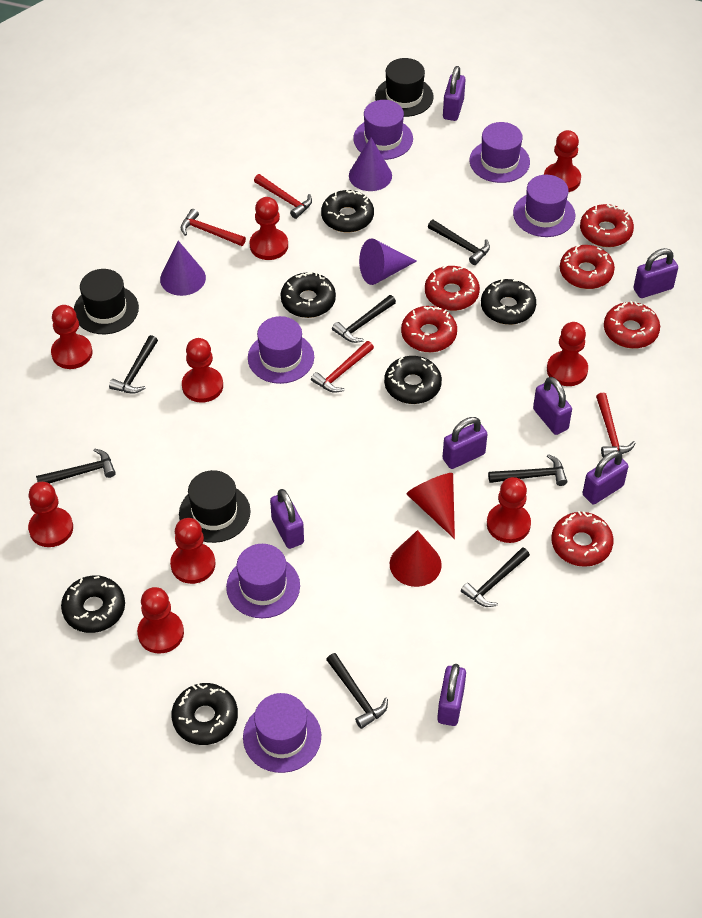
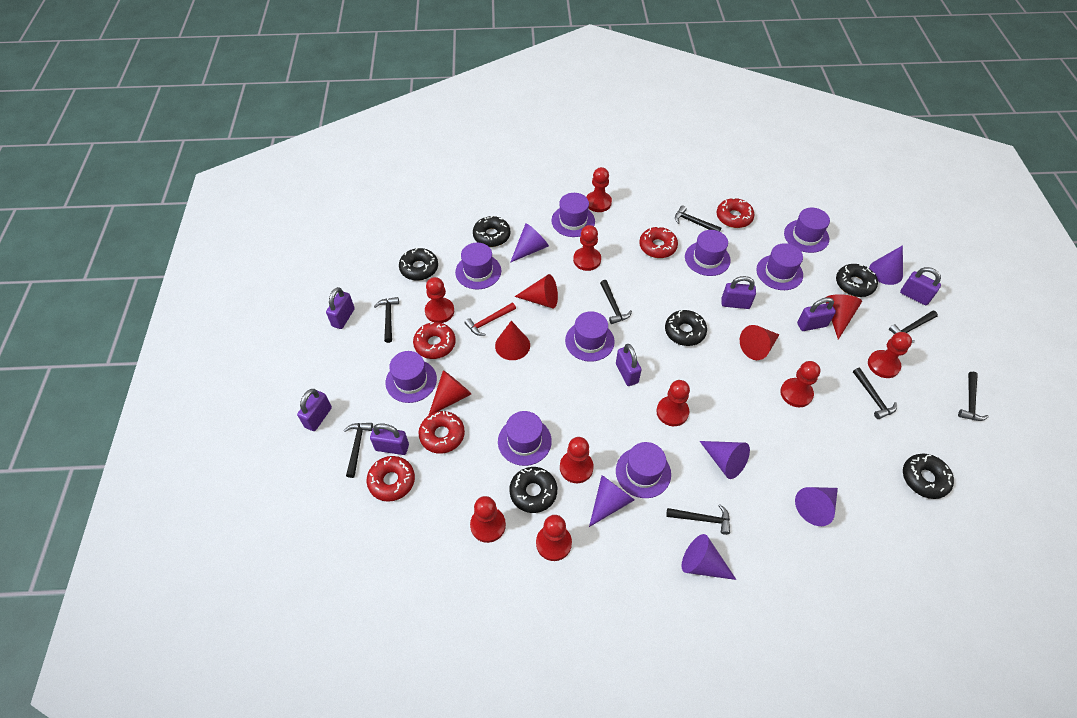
black hammer: [36,448,116,484] [109,335,158,394] [326,653,388,729] [332,295,396,343] [428,220,490,265] [461,547,530,607] [488,454,567,486] = 7 -> [344,423,373,478] [374,297,399,343] [600,280,632,324] [666,504,730,535] [675,205,721,232] [853,368,897,419] [889,311,938,343] [958,372,989,421] = 8
black hat: [74,269,139,334] [179,470,251,543] [375,58,434,117] = 3 -> none = 0
purple cone: [160,241,206,296] [349,138,392,191] [359,239,417,285] = 3 -> [510,223,549,263] [589,475,634,527] [682,534,736,580] [700,441,750,479] [795,487,838,526] [869,245,903,285] = 6
purple hat: [226,544,300,618] [243,693,321,773] [248,316,314,384] [353,100,413,160] [469,122,530,183] [513,175,575,237] = 6 -> [386,351,437,403] [455,243,501,289] [498,411,552,466] [552,193,595,237] [565,311,615,362] [616,442,671,498] [685,230,731,276] [756,243,803,290] [784,208,830,253] = 9
red cone: [390,530,442,587] [406,473,455,539] = 2 -> [429,370,471,415] [495,321,530,360] [514,274,558,308] [740,325,779,360] [825,294,862,340] = 5
red donut: [401,306,457,352] [425,265,480,311] [551,511,614,567] [560,245,615,289] [580,204,634,247] [604,301,660,349] = 6 -> [366,456,415,502] [413,322,456,359] [418,411,465,454] [639,226,678,258] [717,198,754,228] = 5
red hammer: [181,209,246,246] [254,174,312,219] [311,341,374,393] [596,392,636,457] = 4 -> [464,303,516,336] = 1

